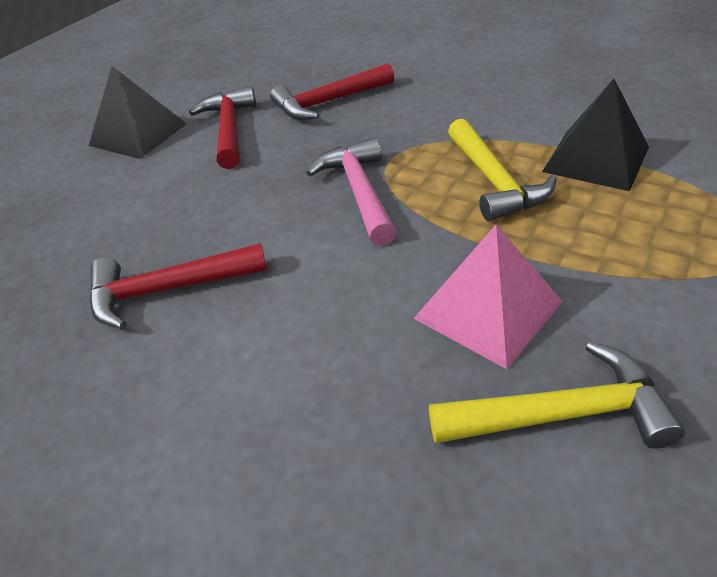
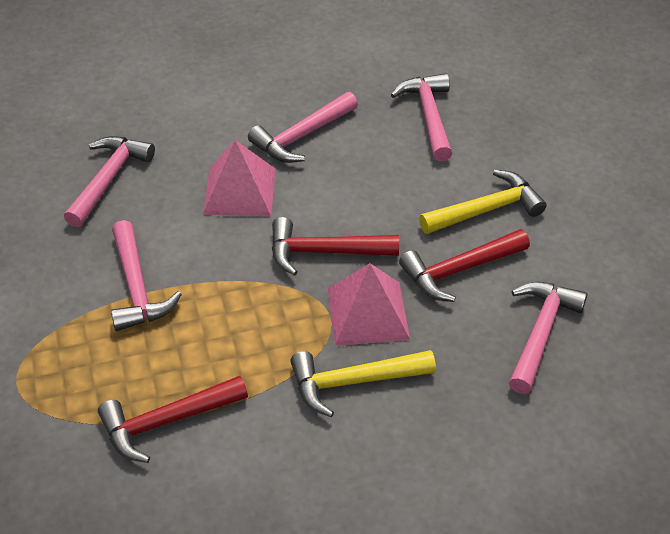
black pyramid: [89,66,187,159] [542,79,649,191] = 2 -> none = 0
pink hammer: [306,138,397,246] = 1 -> [64,136,155,227] [111,220,182,331] [248,92,358,163] [391,73,452,161] [509,282,588,394] = 5
pink pyramid: [413,225,563,369] = 1 -> [203,140,276,216] [328,263,410,346] = 2

